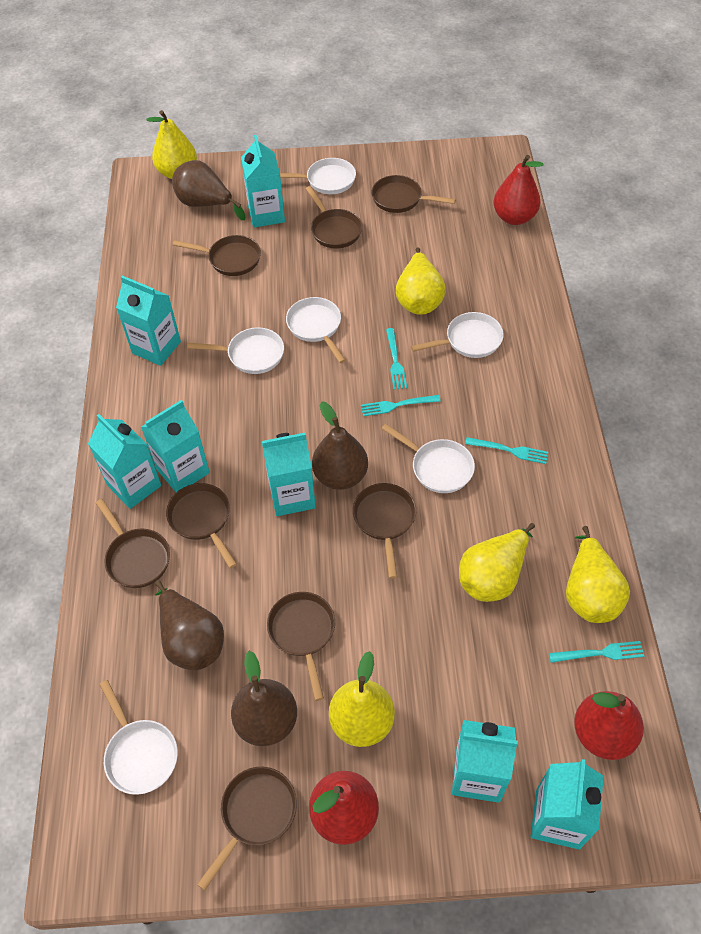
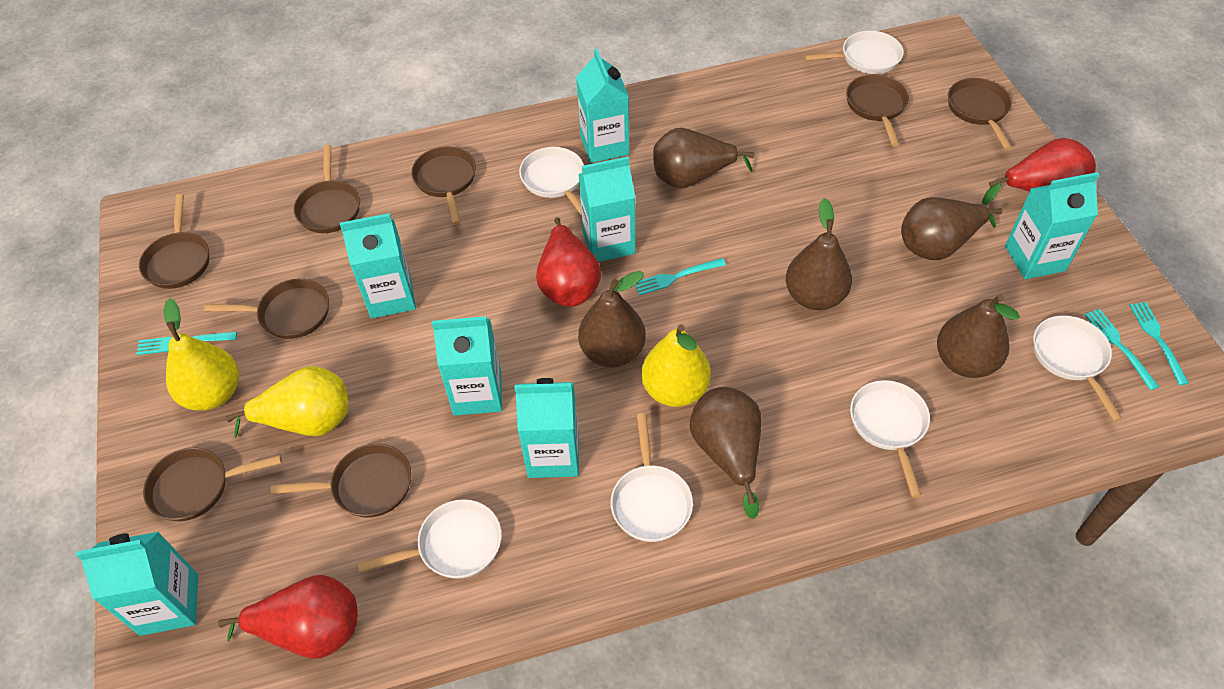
brown pear: [155,581,224,670] [172,160,245,220] [231,651,297,746] [312,401,368,490] = 4 -> [578,271,646,368] [653,128,754,188] [690,387,761,519] [786,198,852,310] [901,197,1002,260] [937,294,1020,378] = 6
yellow pear: [146,110,197,179] [329,651,395,747] [396,247,446,315] [459,523,535,602] [566,526,630,623] = 5 -> [164,298,239,411] [225,366,349,438] [641,324,711,407] = 3

